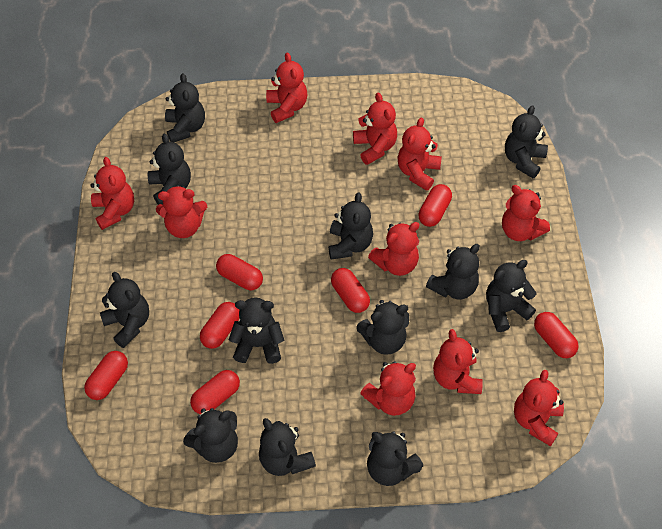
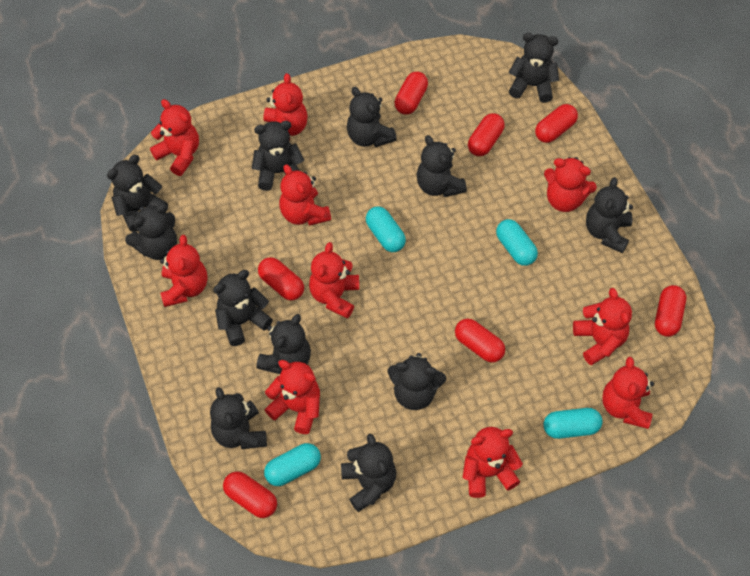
turquoise capsule: none = 0 -> [264,443,321,486] [366,207,406,252] [496,219,538,266] [544,408,603,439] = 4

